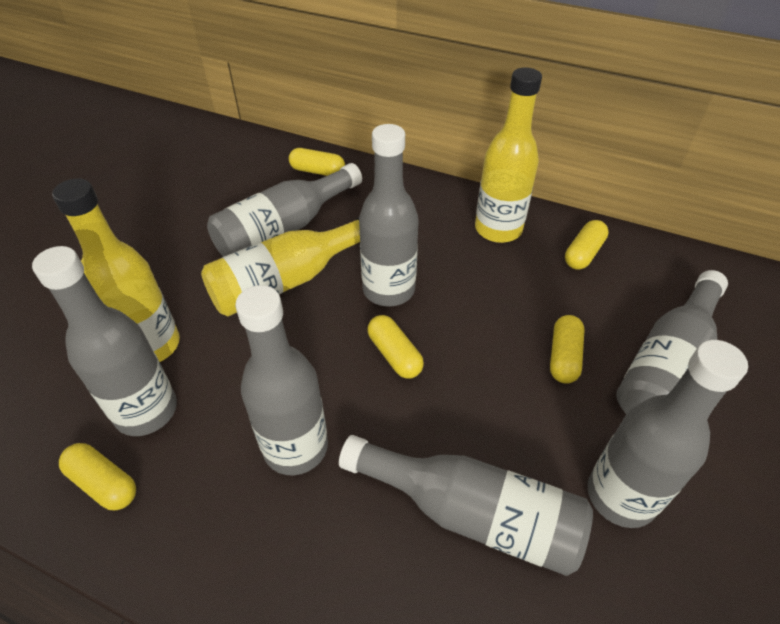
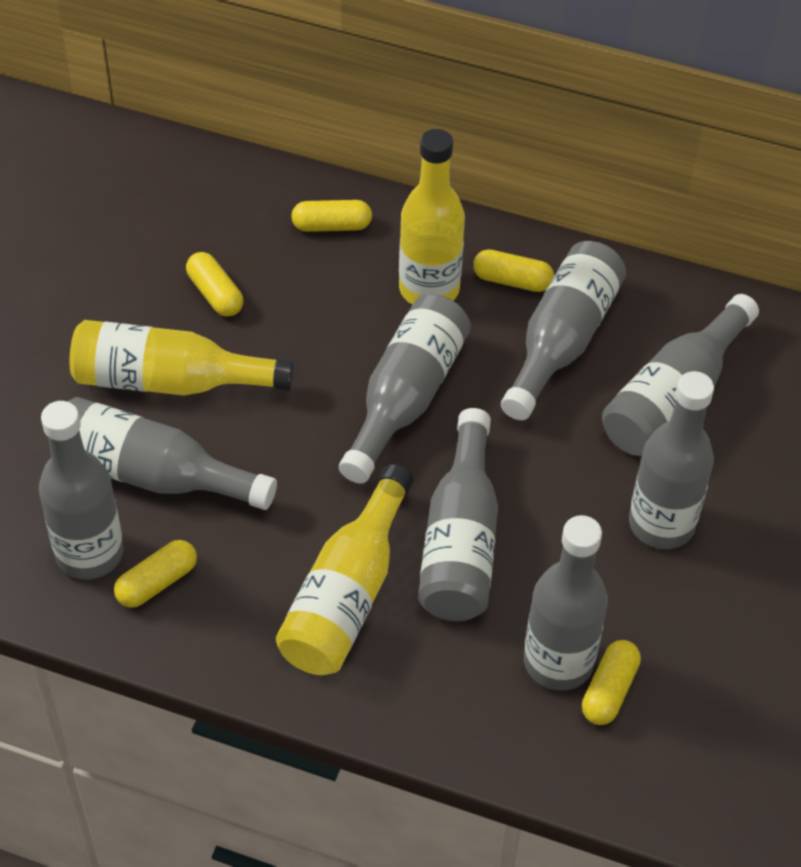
grey bottle: [32,246,177,436] [207,163,362,257] [235,285,328,475] [339,435,593,576] [359,124,419,307] [587,340,748,528] [616,270,728,414] = 7 -> [39,401,124,580] [67,397,277,510] [339,295,471,484] [418,408,498,621] [501,241,626,420] [524,515,608,691] [602,294,759,456] [629,371,714,549] = 8

